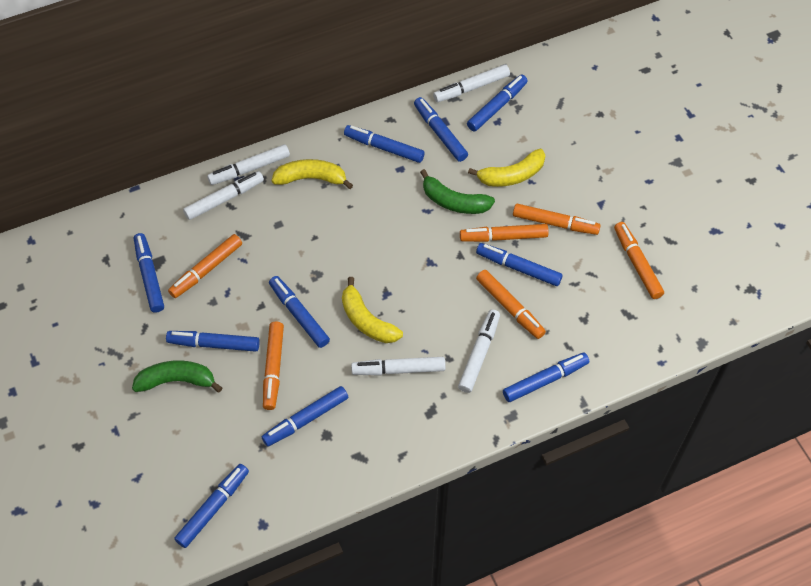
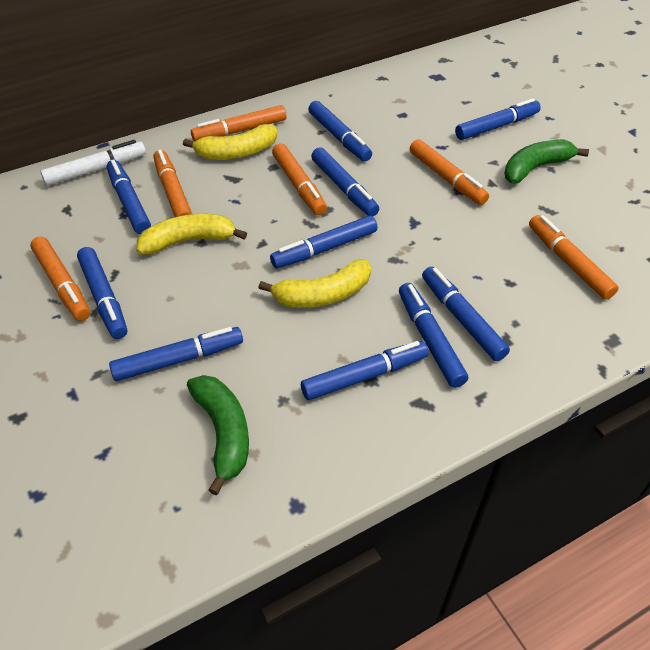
white marker: [183,171,264,220] [207,144,290,185] [351,357,446,375] [433,64,510,102] [458,309,500,393] = 5 -> [41,140,146,186] = 1

